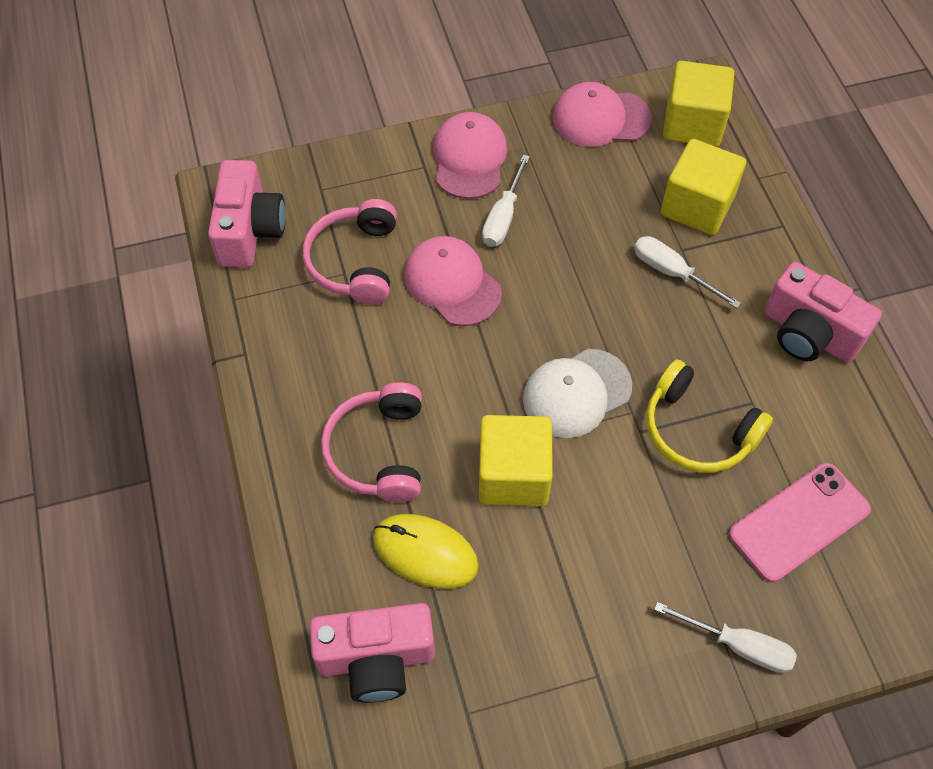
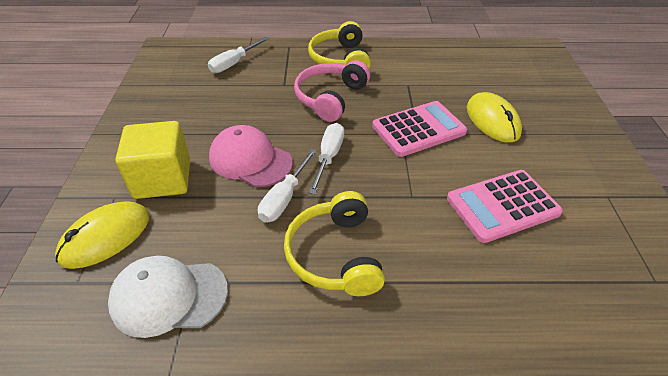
pink calculator: none = 0 -> [372,101,467,157] [447,170,563,243] = 2
pink camera: [208,160,286,268] [310,603,435,703] [764,262,882,363] = 3 -> none = 0
pink cap: [404,236,502,326] [433,112,507,199] [552,82,652,147] = 3 -> [209,125,293,187] = 1
pink headphones: [303,199,397,305] [321,382,422,502] = 2 -> [294,60,370,122] = 1
pink phone: [729,463,871,582] = 1 -> none = 0
yellow cube: [479,415,553,506] [661,139,746,235] [663,61,734,147] = 3 -> [115,121,190,199] = 1
yellow headphones: [646,359,773,473] = 1 -> [284,191,385,296] [308,21,371,68] = 2
yellow mouse: [373,514,479,589] = 1 -> [55,201,149,269] [467,92,522,143] = 2

